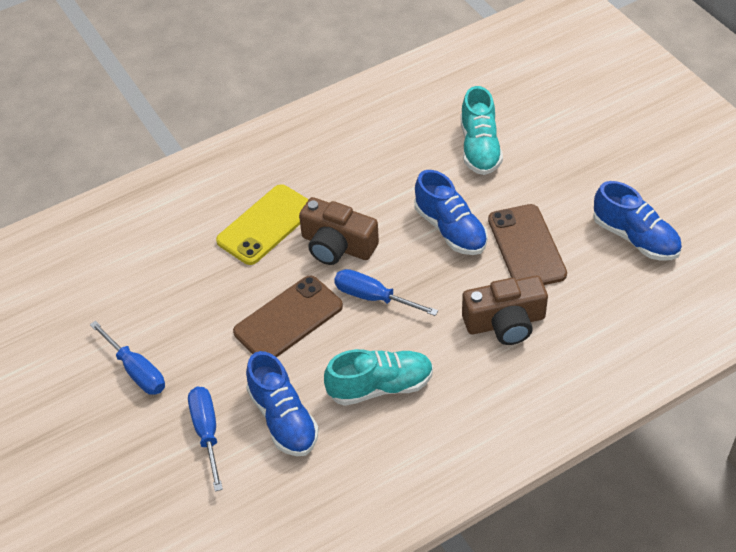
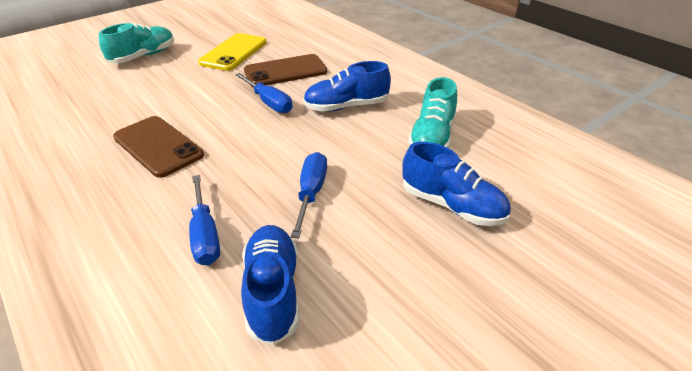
brown camera: [299,197,379,265] [462,276,548,345] = 2 -> none = 0

